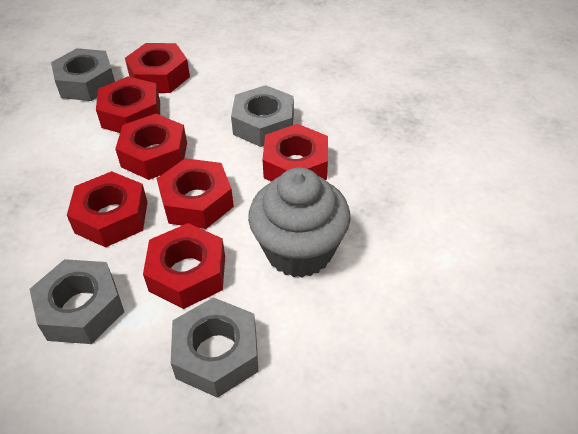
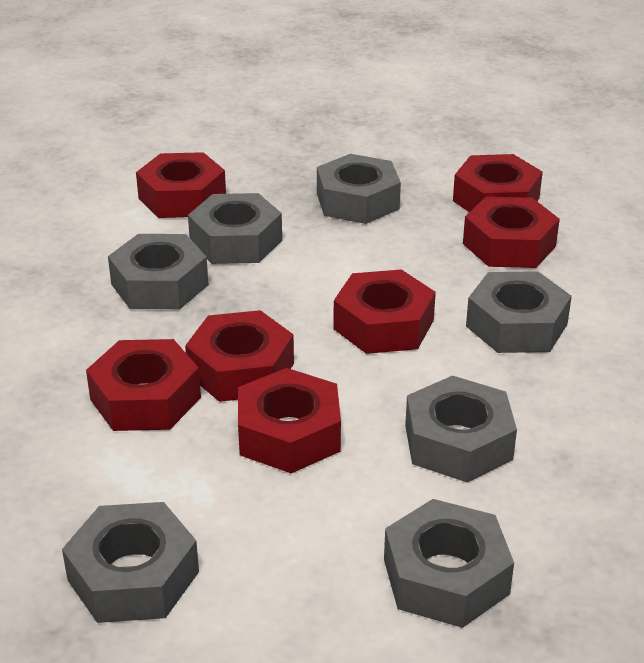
grey cupcake: [248,168,351,278] = 1 -> none = 0
grey nut: [29,259,124,344] [51,48,115,101] [171,297,258,398] [231,85,294,147] = 4 -> [62,502,199,623] [108,234,208,309] [188,193,282,264] [317,154,401,224] [384,499,514,628] [405,376,517,483] [466,271,572,353] = 7

